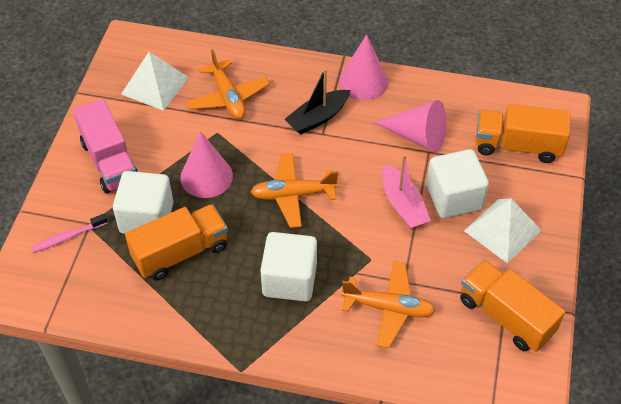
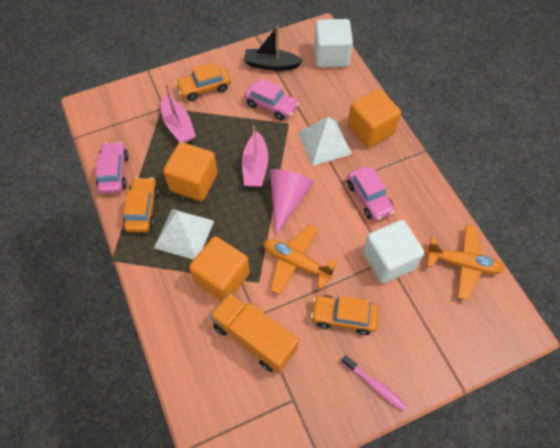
orange car: none = 0 -> [123,177,159,233] [175,62,231,101] [311,295,379,335] = 3
orange cube: none = 0 -> [163,142,218,201] [189,236,250,301] [348,89,401,148] = 3
orange plane: [186,49,270,119] [251,153,338,228] [341,261,436,348] = 3 -> [263,225,337,295] [425,225,505,300] = 2
orange truck: [125,204,228,280] [460,260,565,352] [476,104,570,163] = 3 -> [210,293,299,374] = 1
pink boat: [383,154,431,229] = 1 -> [161,84,196,143] [242,126,268,187] = 2
pink car: none = 0 -> [96,141,129,194] [244,78,299,121] [347,166,395,221] = 3
pink cone: [180,131,233,198] [339,34,388,100] [374,100,447,152] = 3 -> [270,169,314,235] = 1
pink truck: [73,99,139,194] = 1 -> none = 0
white cube: [113,171,173,234] [260,232,317,302] [426,149,489,218] = 3 -> [314,19,353,68] [363,220,424,284] = 2

